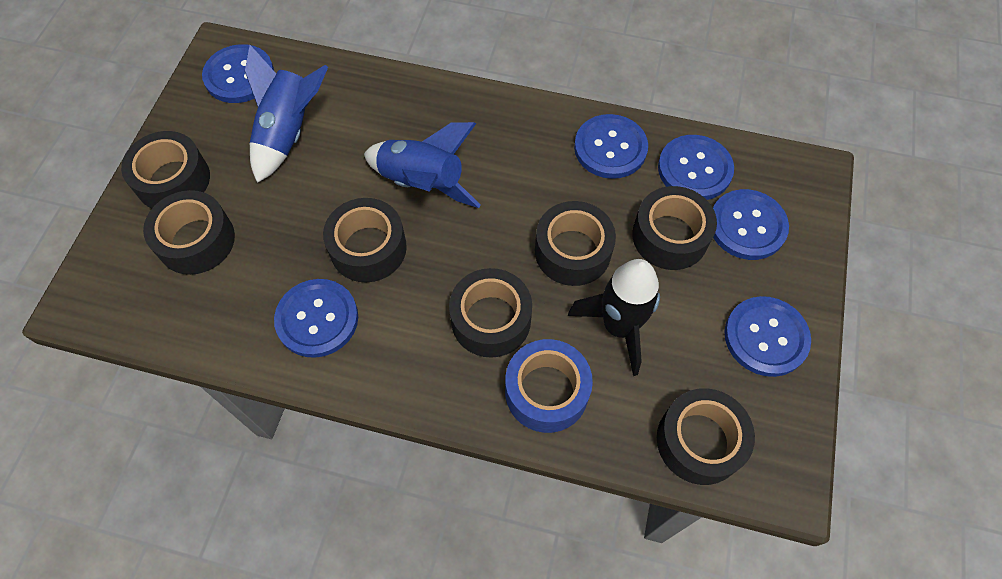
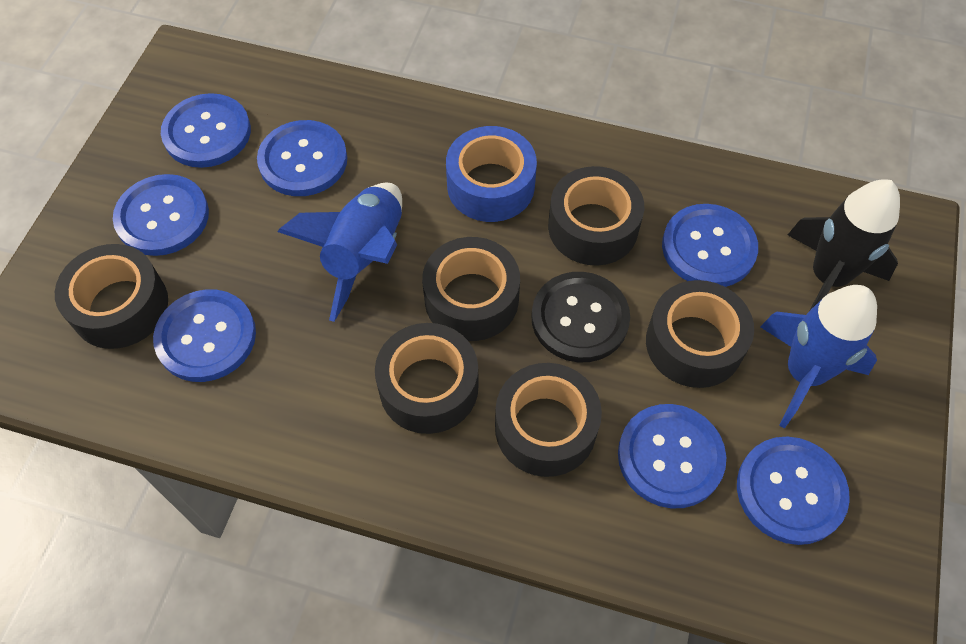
black button: none = 0 -> [531,272,630,362] = 1
black tape: [121,131,210,209] [143,190,235,275] [323,198,407,282] [449,268,532,358] [535,201,616,286] [632,186,717,270] [657,388,755,485] = 7 -> [55,244,168,349] [375,323,479,434] [422,237,520,341] [495,363,602,477] [548,166,644,266] [646,280,754,388] = 6
blue button: [202,44,274,103] [274,279,358,358] [574,114,648,179] [658,135,734,200] [713,189,789,260] [724,296,811,377] = 6 -> [113,174,209,256] [153,289,256,382] [161,93,251,168] [257,120,347,196] [618,404,726,509] [662,204,758,287] [737,437,850,545] = 7

